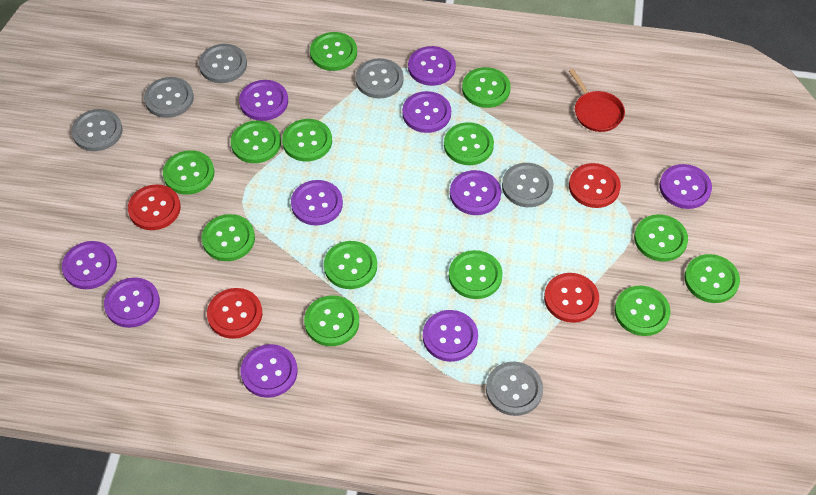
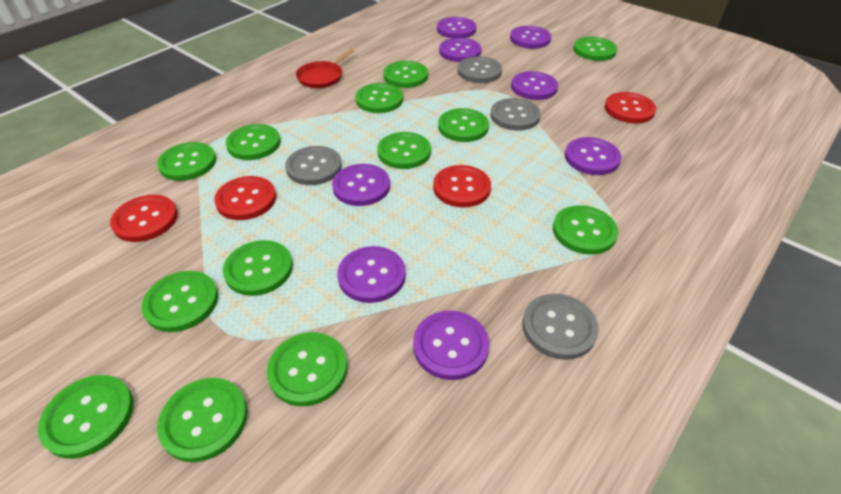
grey button: [71,109,123,151] [144,77,194,118] [199,44,247,83] [355,58,404,99] [486,362,543,416] [502,163,554,207] = 6 -> [285,146,342,185] [458,56,502,83] [490,98,541,131] [522,294,599,360] = 4
purple button: [62,241,117,289] [104,277,160,328] [239,80,288,121] [241,344,298,398] [291,180,343,225] [402,91,451,133] [408,46,456,86] [423,310,478,362] [450,170,501,215] [660,164,712,209] = 10 -> [332,164,390,206] [338,246,406,303] [413,311,489,380] [437,17,476,38] [439,38,481,62] [510,26,551,49] [511,71,558,100] [565,137,622,175] = 8

